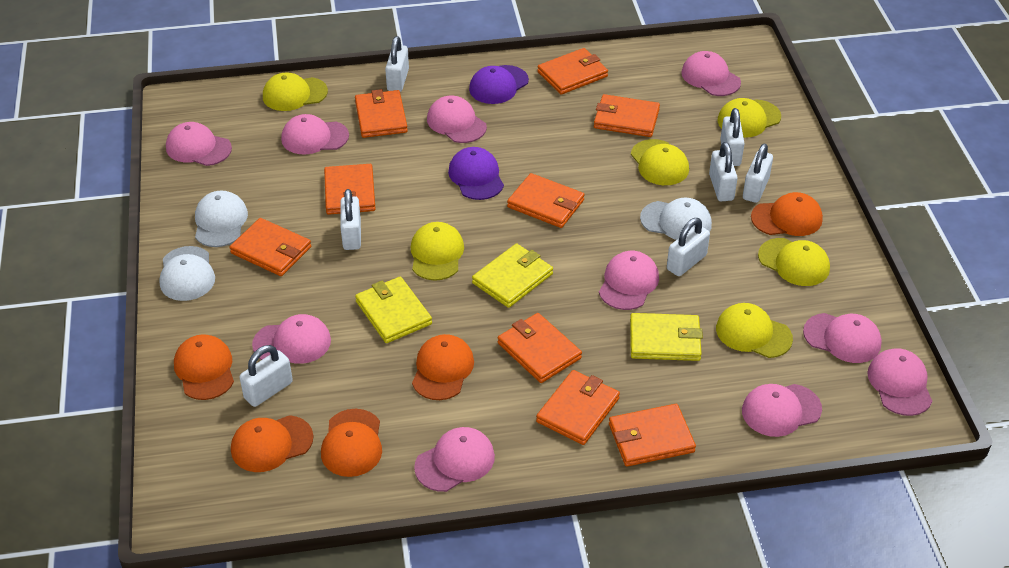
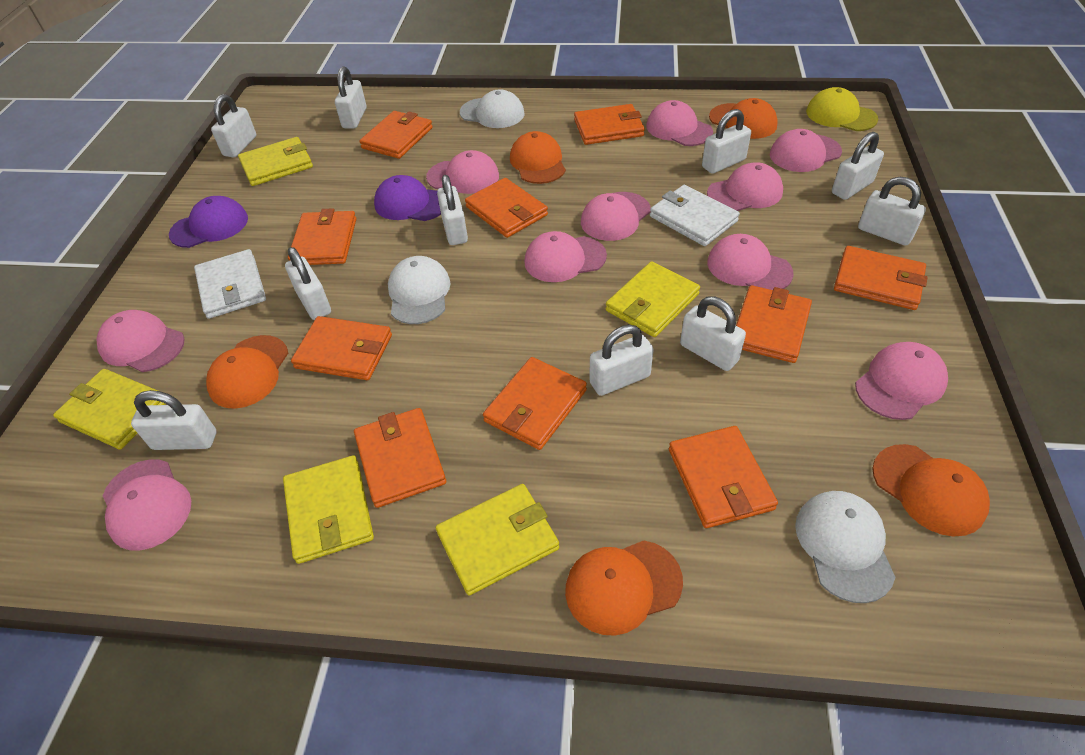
orange wallet: [230,218,311,276] [324,164,376,215] [355,89,408,138] [498,313,582,383] [507,173,585,228] [536,370,620,445] [537,48,608,95] [594,94,660,137] [609,404,696,467] = 9 -> [288,208,356,265] [291,316,392,380] [354,408,446,508] [359,111,433,159] [465,178,548,238] [483,357,587,450] [574,104,645,145] [669,426,778,528] [736,285,812,363] [834,246,928,310] = 10
white padlock: [239,345,293,407] [340,189,361,250] [385,36,409,92] [667,218,710,276] [709,142,738,201] [720,108,745,166] [743,143,773,203] = 7 -> [131,390,216,450] [211,94,256,157] [285,247,331,320] [335,67,367,129] [437,175,468,245] [590,325,654,396] [680,296,746,371] [702,109,751,174] [832,132,884,200] [858,177,926,246] = 10
white wallet: none = 0 -> [194,249,266,319] [650,185,740,246] = 2
yellow cap: [263,72,328,111] [411,222,464,281] [631,139,689,185] [716,303,793,358] [718,98,781,138] [758,238,830,286] = 6 -> [806,87,878,131] = 1
yellow wallet: [355,277,432,343] [472,243,553,308] [630,313,703,361] = 3 -> [53,369,166,449] [238,137,313,186] [283,455,374,564] [436,484,559,595] [605,261,700,337] = 5

